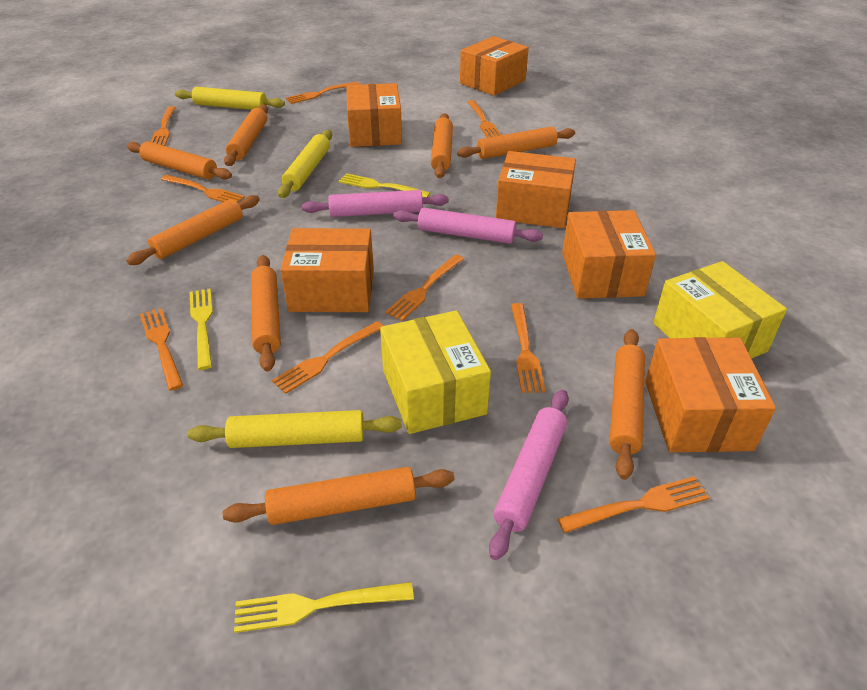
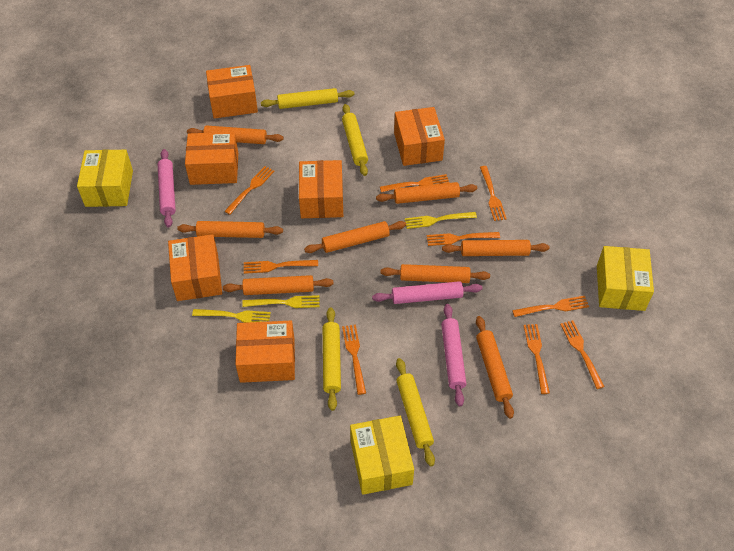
yellow box: [380,310,491,434] [653,261,787,359] = 2 -> [77,150,133,207] [350,416,414,495] [597,246,654,311] = 3
yellow rolling pin: [175,87,285,110] [188,410,402,448] [278,130,332,198] = 3 -> [261,88,354,109] [323,307,341,411] [342,104,368,176] [396,358,435,466] = 4

